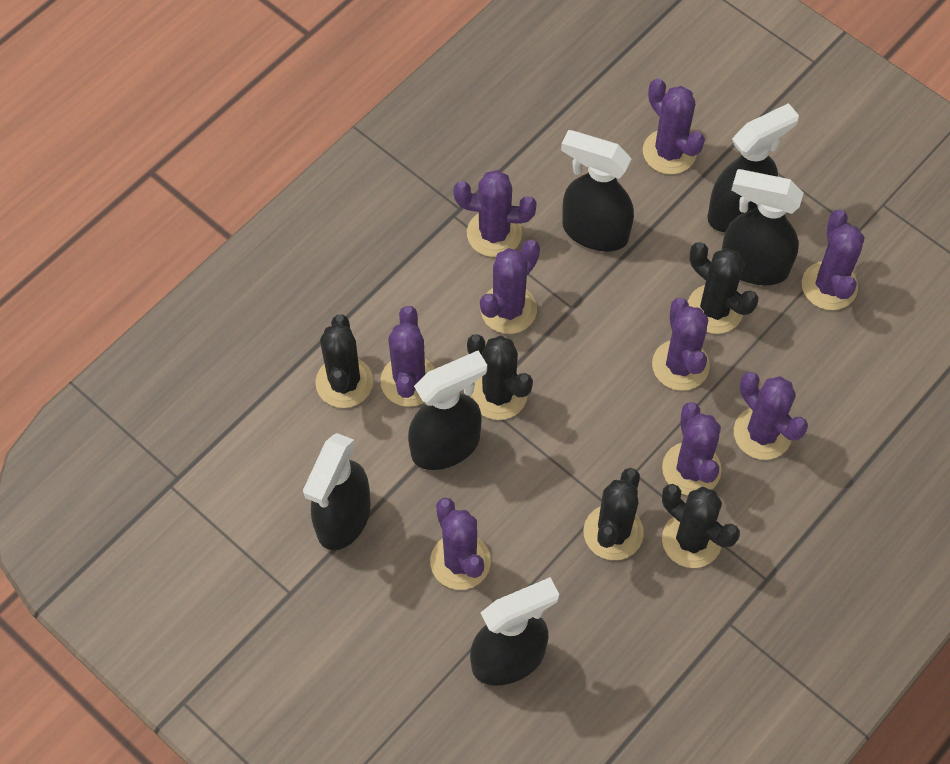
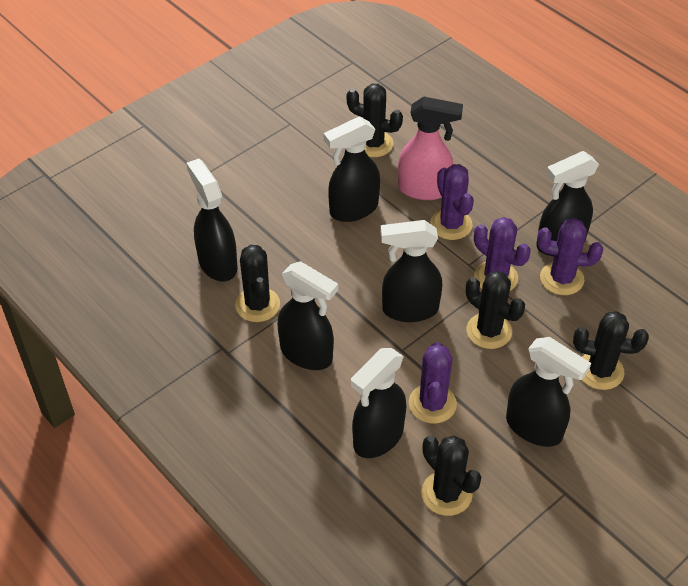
black spray bottle: [303,433,370,550] [408,350,487,470] [470,577,559,686] [561,130,634,251] [707,103,799,232] [722,169,803,285] = 6 -> [186,159,238,281] [277,261,338,370] [324,117,380,222] [351,348,406,458] [381,220,442,322] [506,337,591,447] [536,151,599,256] = 7
pink spray bottle: none = 0 -> [398,97,463,200] = 1
purple cactus: [380,306,435,407] [430,498,491,590] [453,170,537,257] [480,240,540,334] [643,79,705,174] [652,298,710,391] [662,402,722,495] [734,372,808,460] [802,210,864,310] = 9 -> [409,342,457,424] [430,164,474,240] [474,217,531,291] [537,218,603,295] = 4

